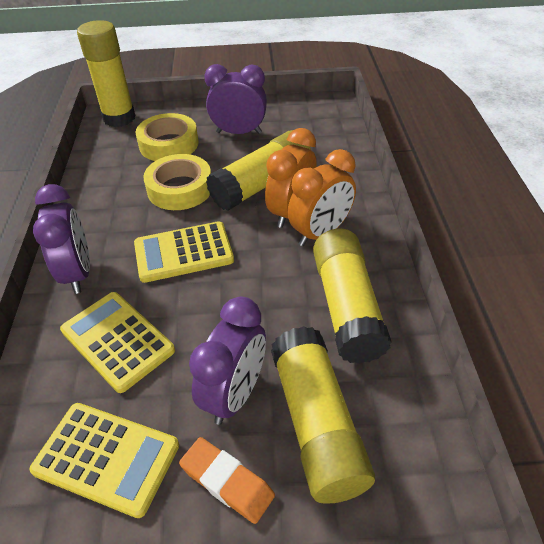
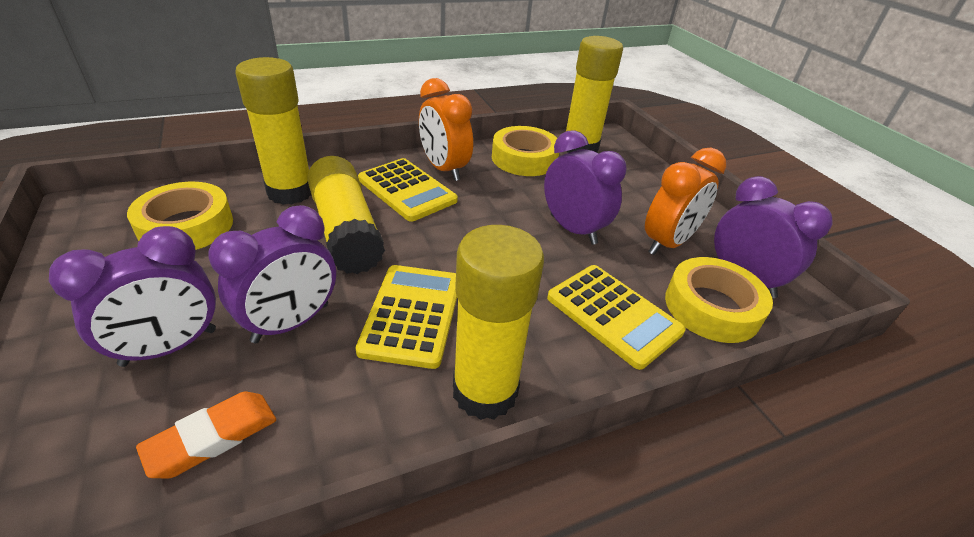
purple clock: [33,184,90,294] [189,297,266,425] [204,64,267,134] = 3 -> [49,226,216,367] [208,205,336,343] [544,130,626,245] [714,176,833,298] = 4
yellow tape: [135,113,199,161] [143,154,211,210] = 2 -> [127,182,233,250] [492,126,559,176] [665,257,773,343] = 3

